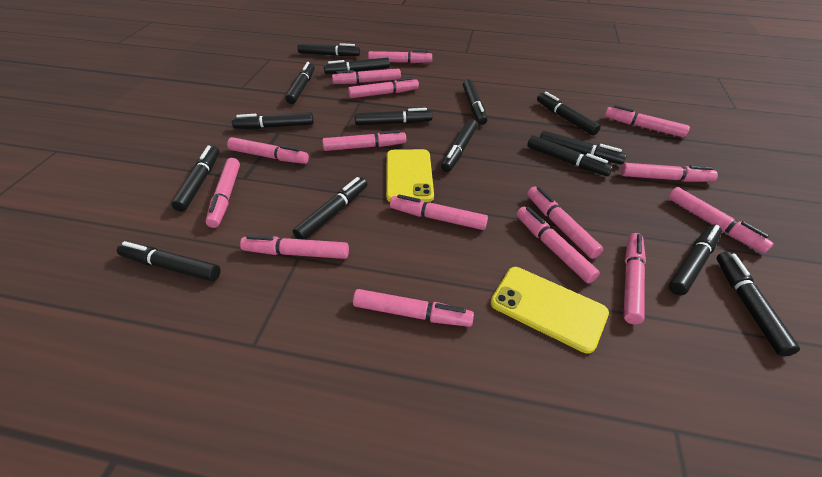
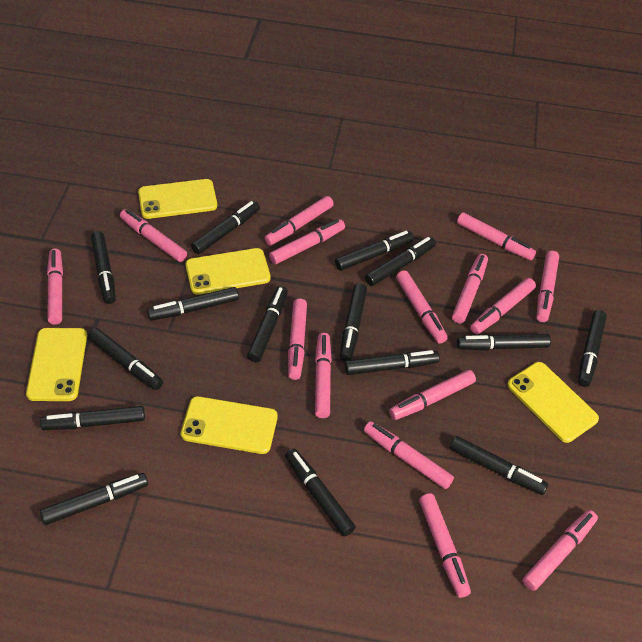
yellow phone: [386,149,434,202] [491,267,609,354] = 2 -> [26,328,87,401] [138,179,217,219] [181,396,278,454] [186,248,271,295] [507,362,599,443] = 5

